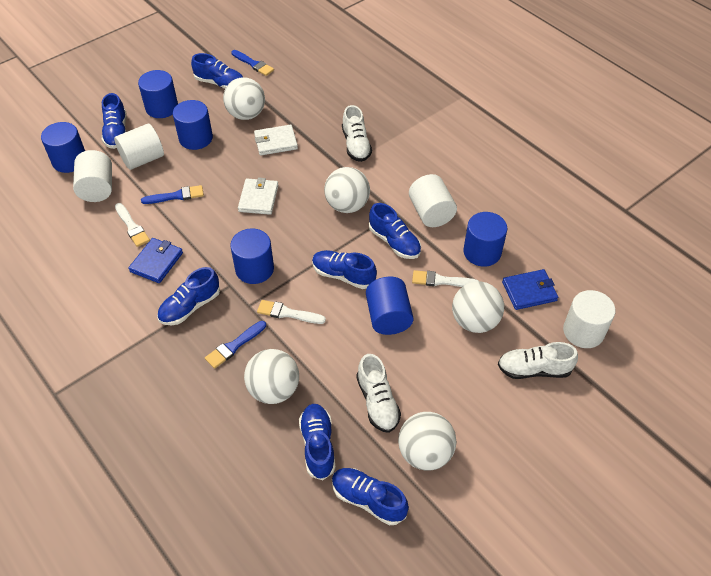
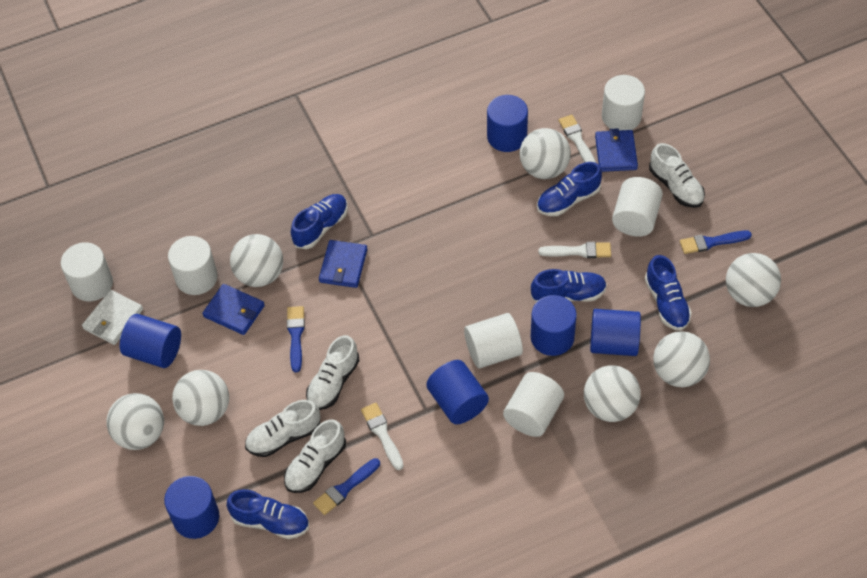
blue shoe: [102,93,127,149] [157,267,220,325] [191,53,243,89] [299,404,336,480] [312,250,377,289] [332,468,409,525] [369,203,421,259] = 7 -> [227,489,309,539] [291,194,348,249] [531,269,607,302] [537,162,602,216] [645,255,692,331] = 5
blue wallet: [128,238,183,283] [502,269,558,310] = 2 -> [202,284,265,335] [319,240,367,288] [595,128,638,172] = 3
white ball: [223,77,265,120] [244,349,299,404] [324,167,370,213] [398,412,457,471] [452,281,504,333] = 5 -> [106,393,164,450] [172,370,229,426] [230,234,283,287] [520,128,571,179] [584,365,641,422] [653,331,710,387] [726,253,781,307] = 7
white cylinder: [73,150,112,202] [114,124,164,170] [409,174,457,227] [563,290,615,348] = 4 -> [61,242,113,301] [168,236,218,295] [464,313,523,369] [503,372,564,437] [602,75,645,130] [612,177,663,237] = 6
white shoe: [342,105,372,162] [356,354,401,433] [498,342,578,379] = 3 -> [245,400,320,457] [284,419,346,493] [306,335,360,410] [649,143,705,208] = 4
white wallet: [238,177,278,215] [254,125,298,156] = 2 -> [82,290,143,345] = 1

